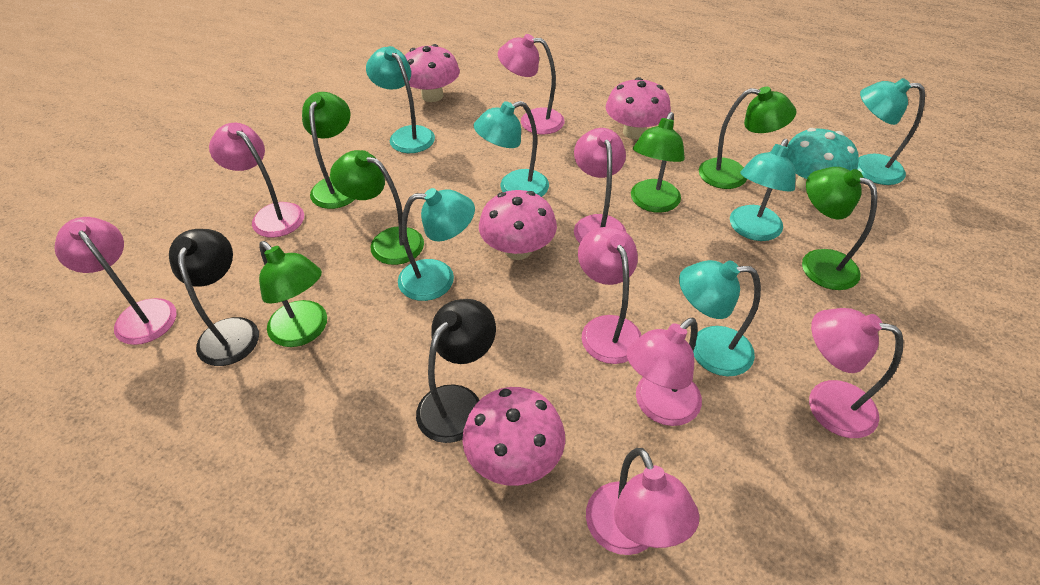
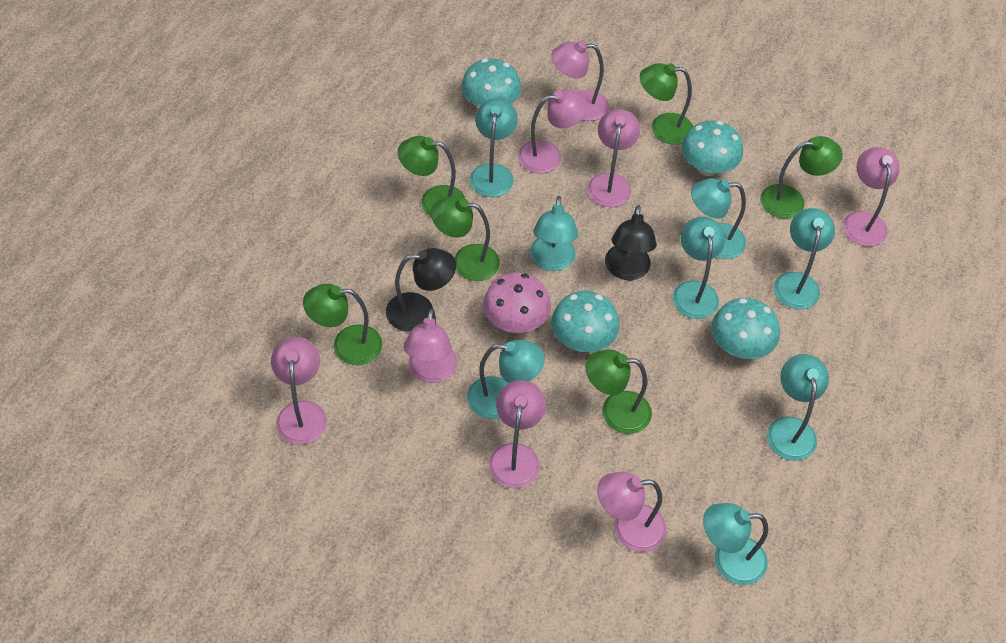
pink mushroom: [405,44,460,102] [462,387,565,486] [479,190,557,260] [606,77,671,139] = 4 -> [483,272,551,333] = 1
turquoise lamp: [366,46,435,153] [398,188,475,301] [473,101,549,197] [679,260,761,377] [730,139,796,241] [857,78,925,185] = 6 -> [467,340,545,419] [470,99,518,197] [530,196,578,271] [673,217,725,319] [691,178,746,259] [703,503,768,585] [767,354,829,461] [774,208,835,310] = 8
turquoise mushroom: [786,128,859,193] = 1 -> [461,59,521,107] [551,291,620,352] [681,121,743,176] [712,298,780,359] = 4

